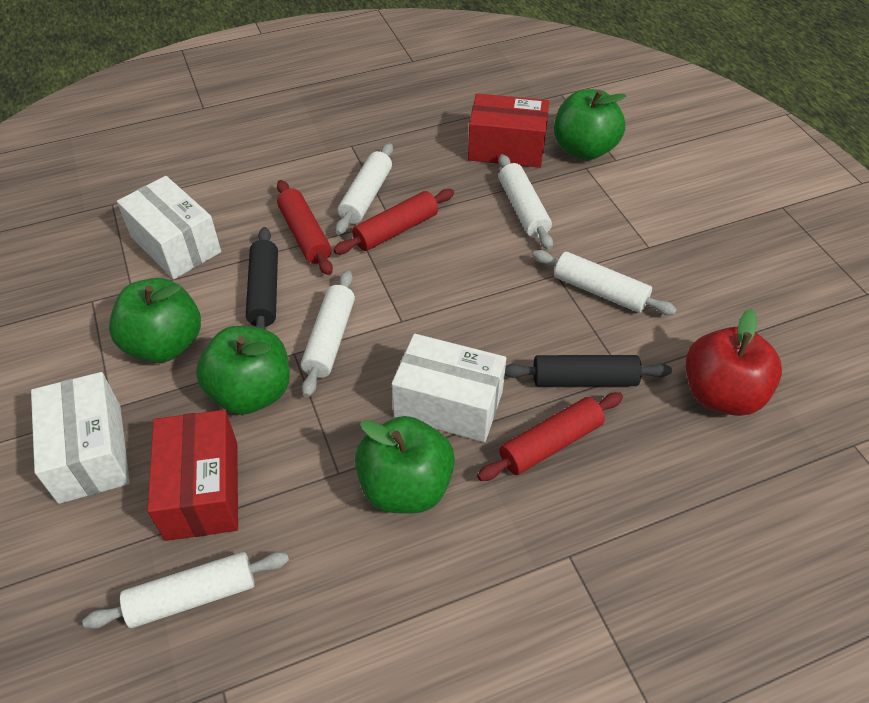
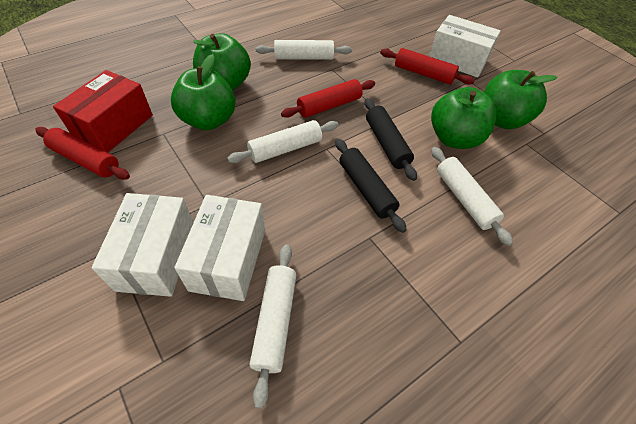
red apple: [686,309,782,416] = 1 -> none = 0
red box: [147,410,238,541] [468,93,549,168] = 2 -> [53,70,153,153] = 1
white rolling pin: [82,552,289,629] [301,270,355,397] [335,143,393,235] [499,154,553,250] [532,250,677,315] = 5 -> [227,120,338,163] [250,244,296,408] [256,40,352,60] [431,147,513,246] = 4

